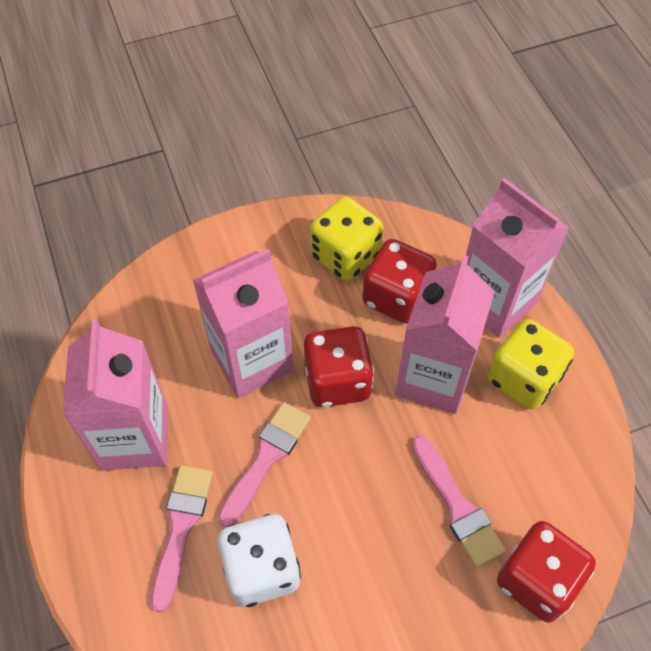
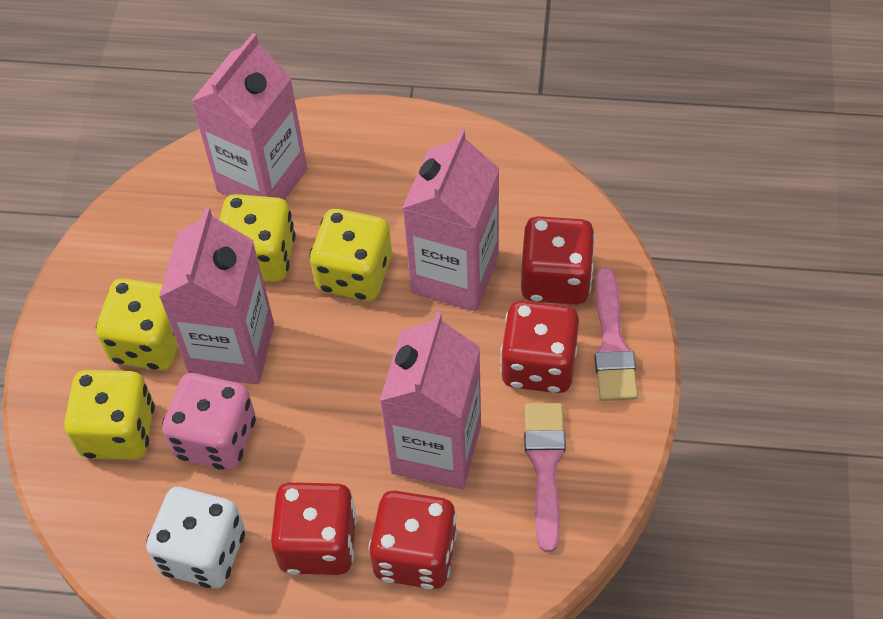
pink brush: [151,465,213,612] [218,402,311,527] [412,435,506,568] = 3 -> [524,403,566,552] [594,267,638,401] = 2
pink dice: none = 0 -> [162,373,256,470] = 1
red dice: [304,326,374,407] [362,239,437,324] [497,521,596,623] = 3 -> [271,482,357,575] [368,491,457,589] [500,301,579,393] [521,216,595,305] = 4
yellow dice: [310,197,383,281] [488,319,574,409] = 2 -> [64,370,155,460] [96,278,178,370] [219,194,296,282] [309,209,392,301] = 4

